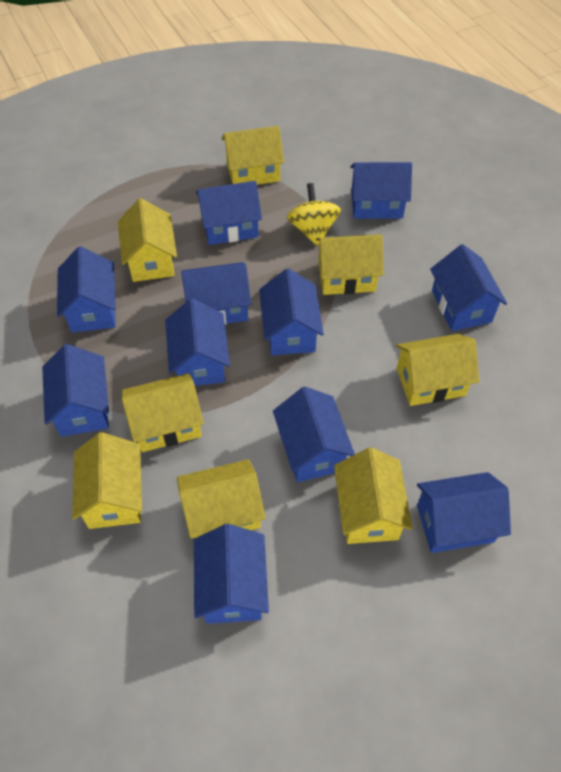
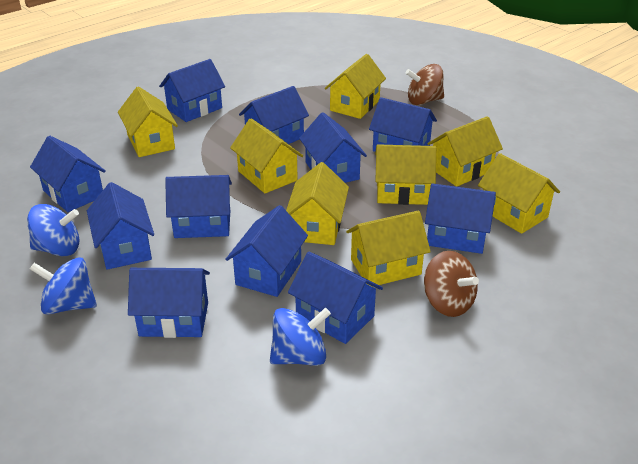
blue spinning top: none = 0 -> [27,204,79,256] [30,257,97,315] [270,308,331,366] = 3
brown spinning top: none = 0 -> [406,64,444,105] [424,251,479,317] = 2
yellow spinning top: [287,183,341,246] = 1 -> none = 0

